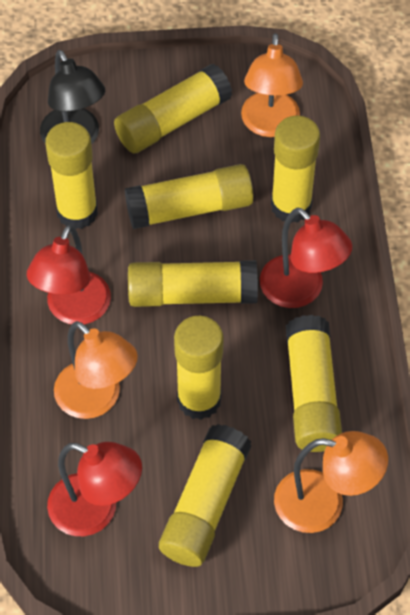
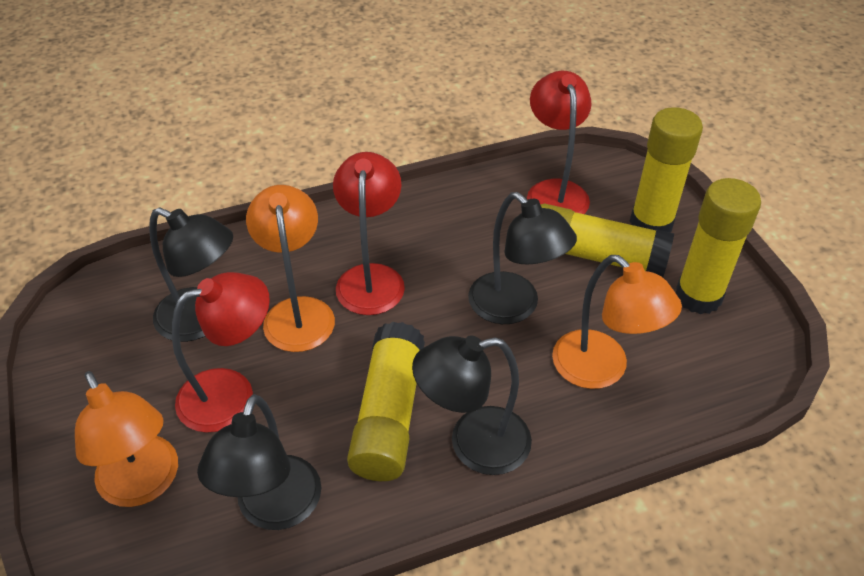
black lamp: [40,50,105,145] = 1 -> [149,207,233,342] [197,394,321,530] [412,335,532,475] [468,192,577,324] = 4
yellow glue stick: [45,122,98,229] [114,64,232,153] [125,164,254,229] [128,260,258,307] [159,424,252,567] [174,316,224,420] [271,116,320,223] [286,315,342,452] = 8 -> [347,322,425,481] [541,204,674,277] [630,107,703,232] [676,178,761,314] = 4

